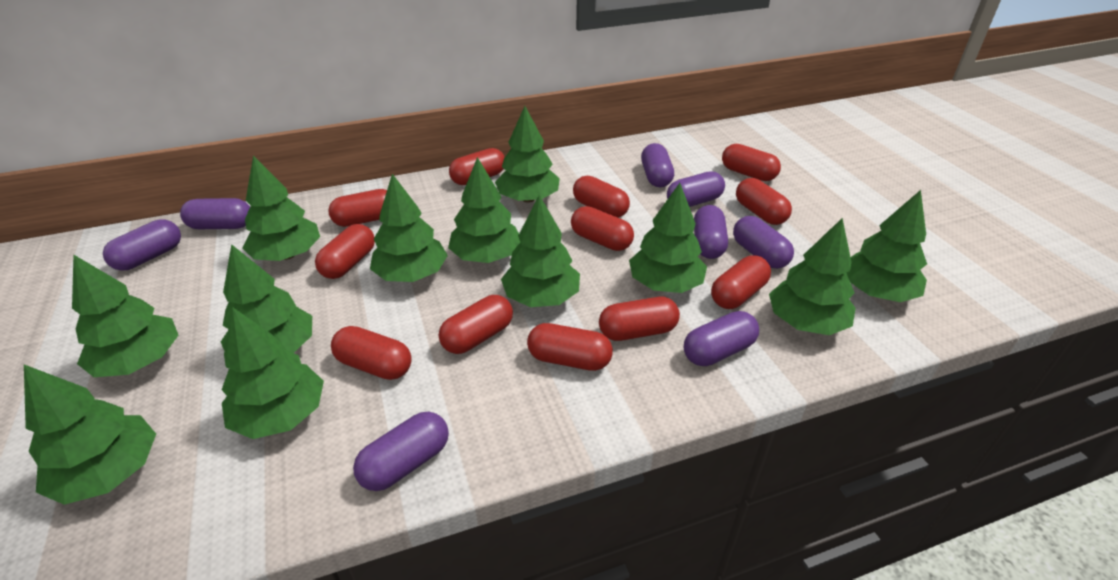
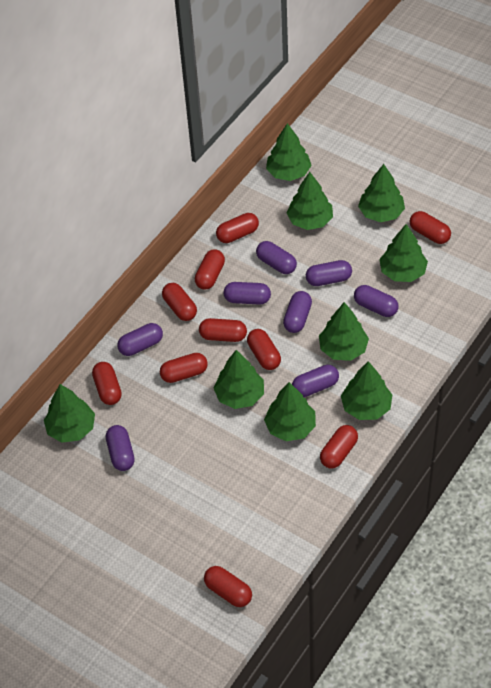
green tree: [24,365,156,505] [72,255,178,377] [221,244,312,353] [222,307,324,439] [242,156,320,261] [370,174,448,282] [448,157,520,263] [495,106,560,203] [501,195,580,307] [629,183,707,293] [769,218,856,335] [846,190,927,302] = 12 -> [44,384,95,443] [214,350,264,409] [264,382,316,441] [266,123,312,181] [287,172,333,230] [319,302,369,361] [341,361,392,420] [358,164,405,222] [379,224,428,282] = 9
red capsule: [315,224,375,279] [328,189,387,227] [331,326,412,380] [439,295,513,354] [449,148,505,185] [527,323,613,371] [571,206,634,251] [573,176,630,218] [599,297,680,341] [711,255,771,309] [722,144,781,181] [736,178,792,225] = 12 -> [92,362,122,405] [160,353,208,383] [162,283,197,321] [195,249,225,290] [199,318,247,342] [204,566,252,607] [216,213,259,243] [247,329,281,370] [320,425,358,468] [410,211,451,244] = 10

